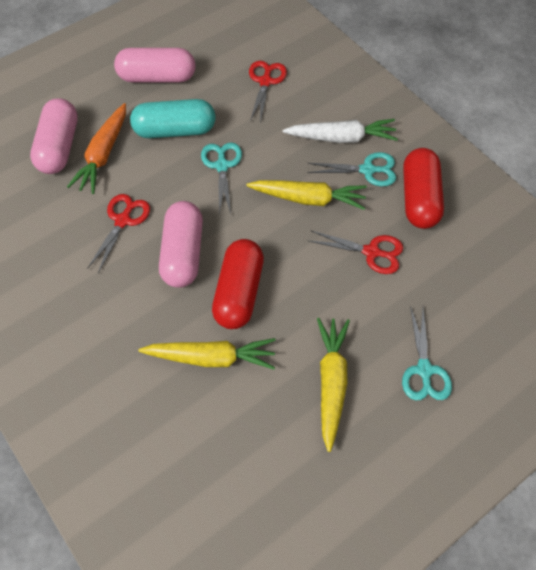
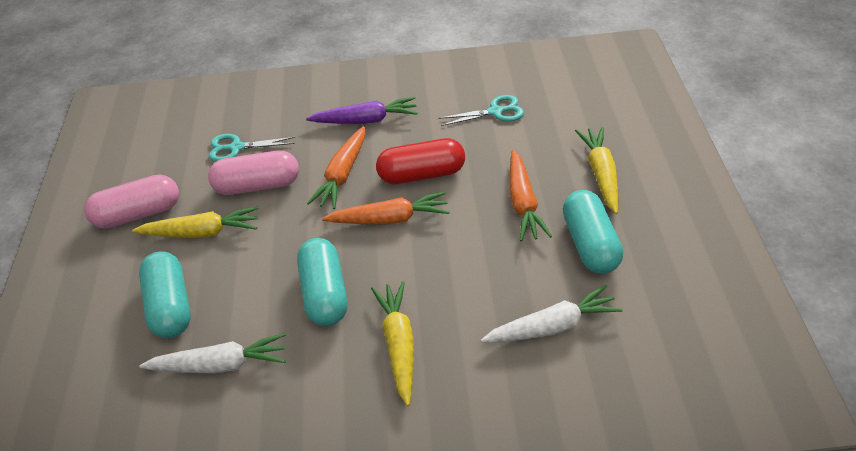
orange carrot: [67,103,126,194] = 1 -> [307,126,365,209] [322,191,450,224] [510,150,552,241] = 3
pink capsule: [30,98,78,174] [114,48,196,82] [159,201,203,288] = 3 -> [84,175,179,229] [208,151,299,195] = 2
purple carrot: none = 0 -> [306,97,418,124] = 1
red capsule: [212,239,264,329] [403,148,444,229] = 2 -> [376,138,465,184] = 1
red scissors: [87,194,150,273] [249,61,287,124] [309,231,403,274] = 3 -> none = 0
turquoise capsule: [130,99,216,138] = 1 -> [139,252,191,338] [297,238,347,326] [563,190,623,274] = 3
turquoise scissors: [201,142,242,215] [307,152,396,186] [402,306,452,400] = 3 -> [209,134,295,162] [438,95,524,126] = 2
white carrot: [283,119,398,143] = 1 -> [139,333,286,374] [481,285,623,343] = 2

